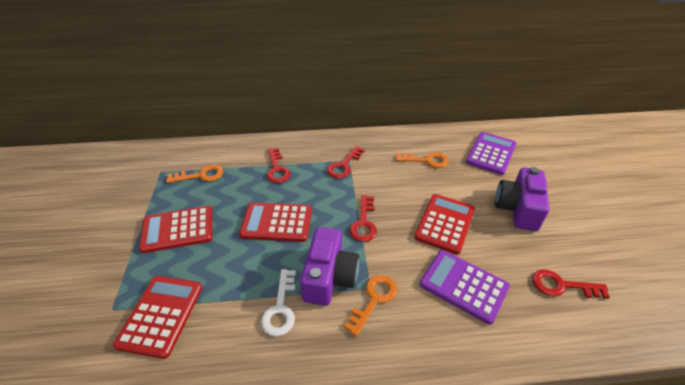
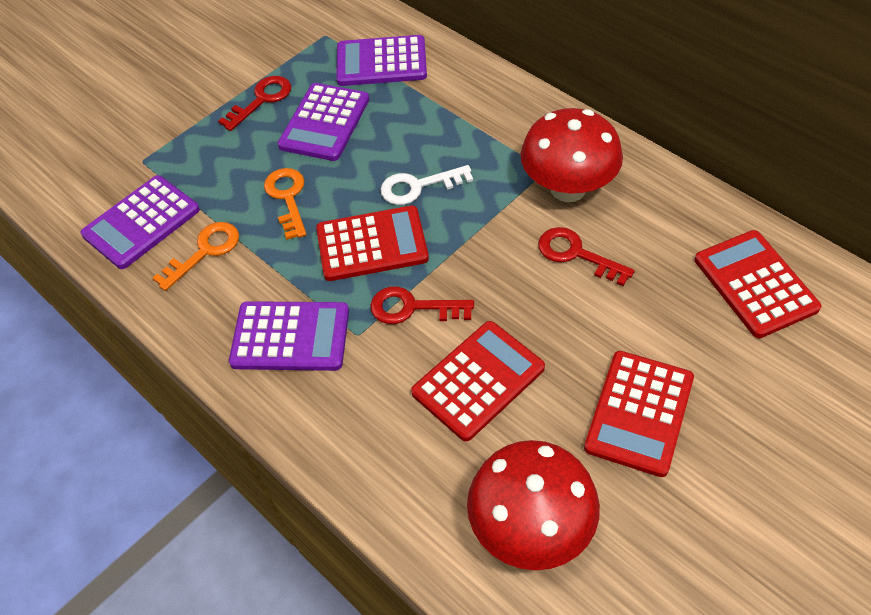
orange key: [166,165,223,183] [344,275,397,337] [396,152,449,168] = 3 -> [153,222,239,291] [264,168,306,240] = 2
purple calculator: [420,250,510,325] [466,132,517,175] = 2 -> [80,175,200,269] [229,301,349,371] [278,83,369,161] [336,35,427,86] = 4
purple camera: [300,227,359,306] [495,167,550,231] = 2 -> none = 0
red key: [266,148,291,183] [327,146,365,178] [349,195,377,242] [532,269,610,299] = 4 -> [218,76,291,131] [370,286,474,324] [538,227,635,286] = 3
red mushroom: none = 0 -> [467,440,600,570] [521,108,623,202] = 2

